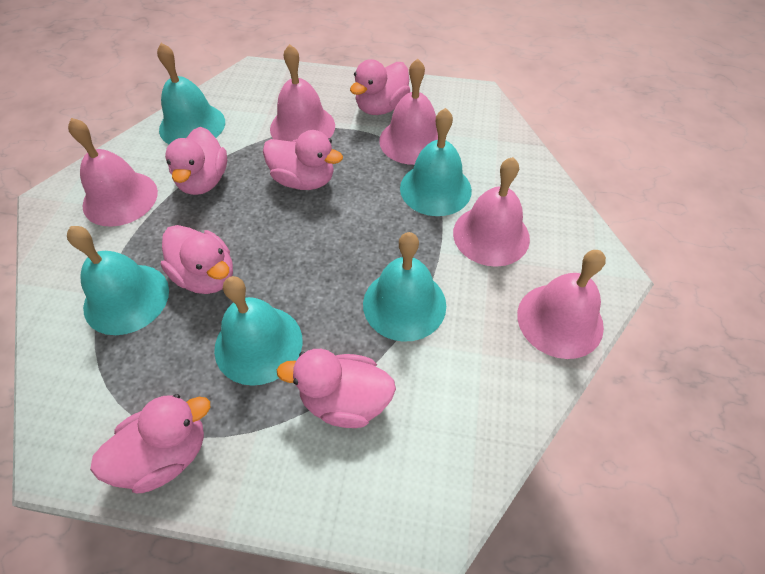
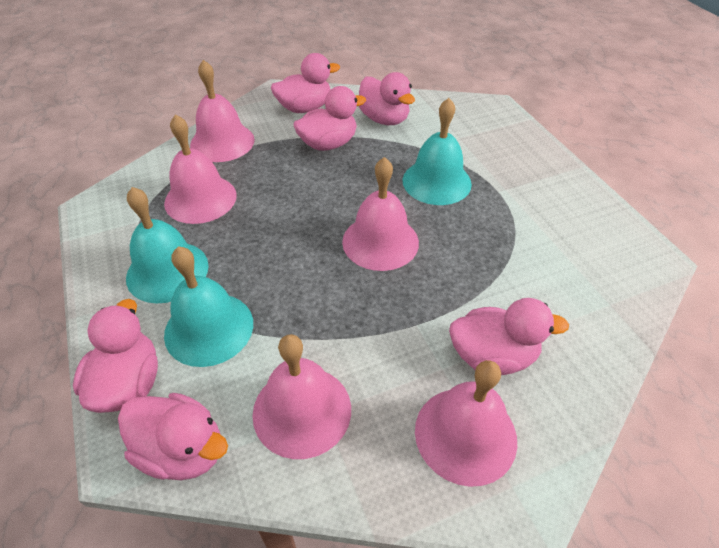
turquoise bell: [67,226,169,335] [157,43,225,144] [214,276,303,386] [363,232,446,342] [400,108,472,216] = 5 -> [126,187,209,303] [164,246,253,367] [403,98,472,205] = 3

